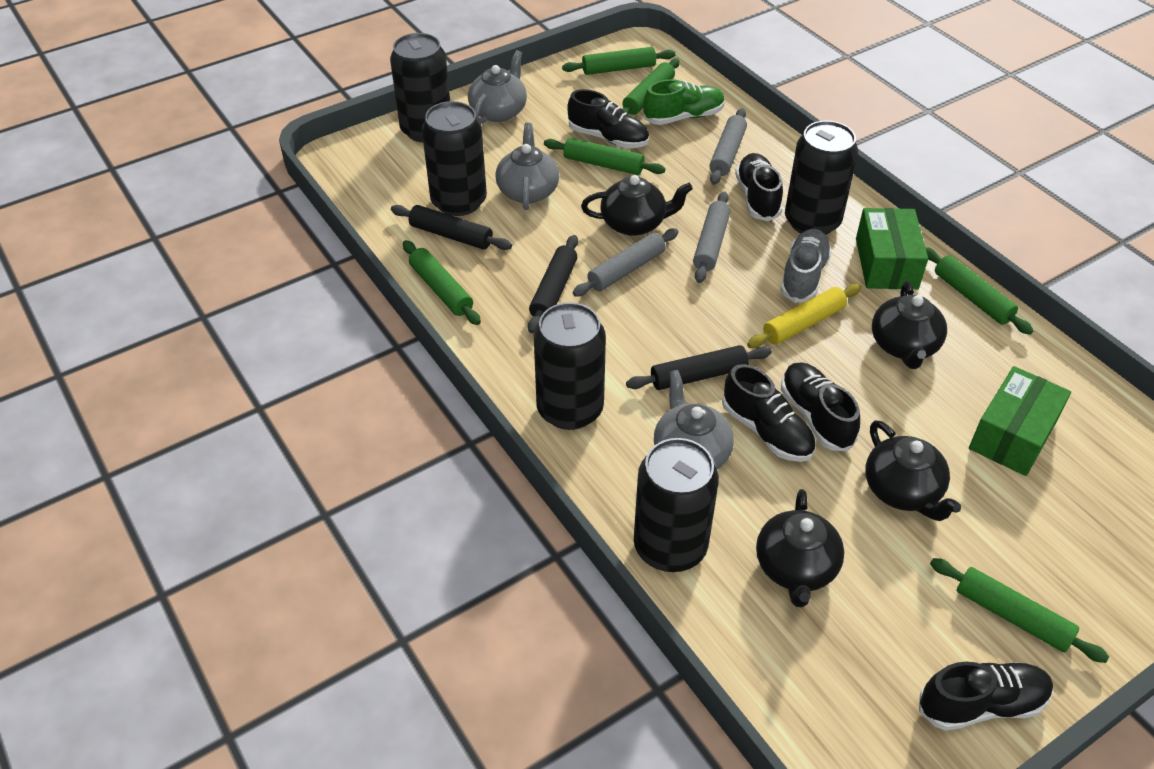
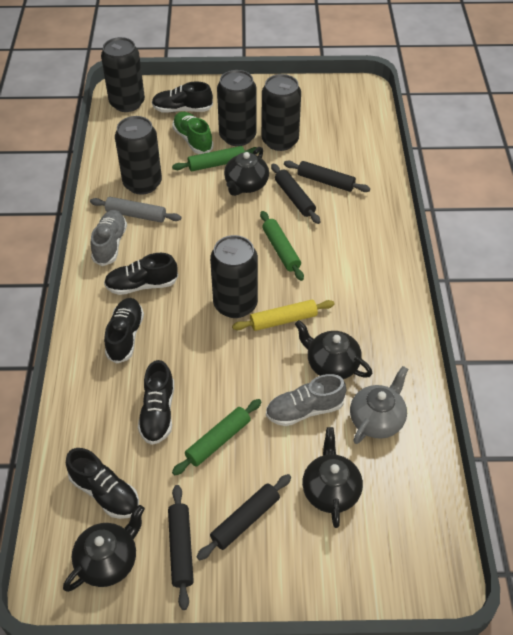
black rolling pin: [391,205,512,250] [528,235,578,333] [626,345,772,390] = 3 -> [168,485,194,610] [197,474,291,561] [271,163,320,224] [284,161,370,192] = 4
green box: [856,208,928,289] [969,366,1071,476] = 2 -> none = 0
green rolling pin: [403,240,481,325] [544,138,665,175] [562,47,676,75] [622,58,680,115] [925,247,1034,335] [930,558,1109,663] = 6 -> [172,146,259,171] [172,399,262,476] [260,211,304,281] = 3
grey rolling pin: [573,228,679,297] [693,191,731,283] [709,108,747,185] = 3 -> [90,197,182,223] = 1
grey shoe: [780,229,832,303] = 1 -> [90,210,127,266] [266,374,346,426] = 2
grey teapot: [468,50,527,124] [495,123,559,210] [654,370,734,484] = 3 -> [350,366,408,444] = 1

